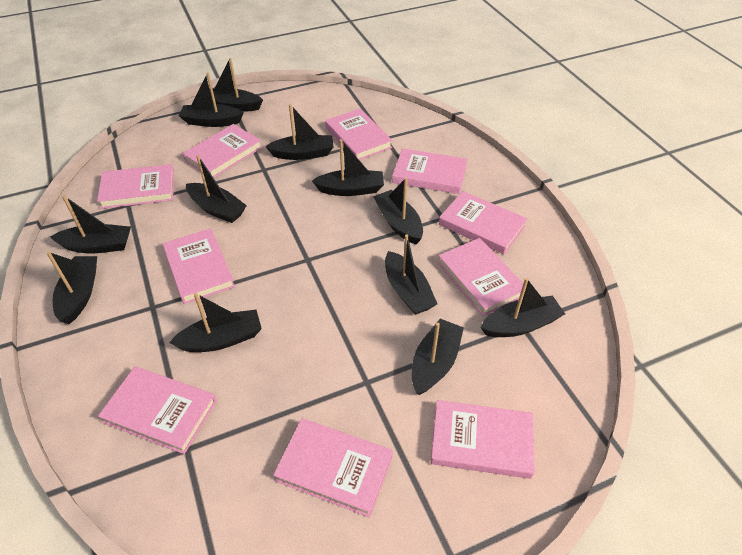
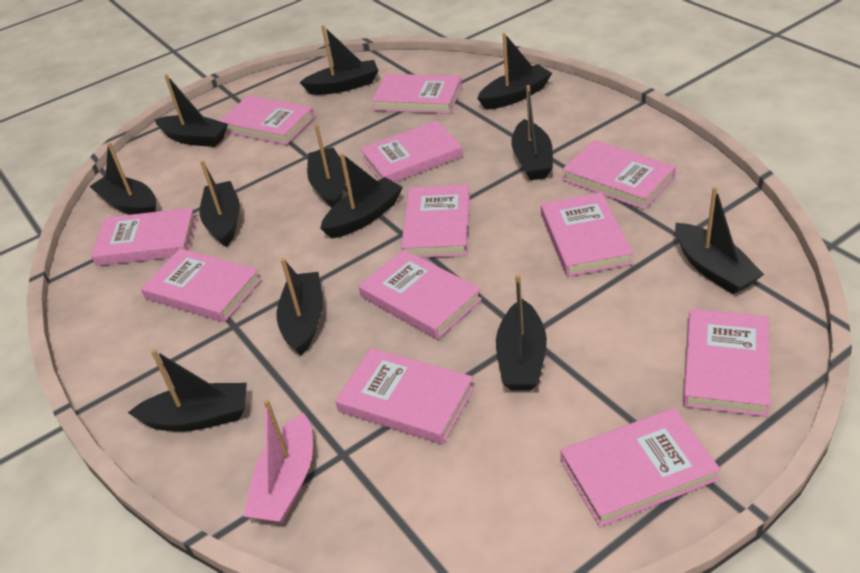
pink boat: none = 0 -> [243,399,313,523] = 1
pink book: [97,164,174,209] [98,366,217,454] [162,228,235,304] [183,124,262,178] [273,418,393,517] [325,109,393,160] [392,149,467,194] [431,400,535,479] [438,238,523,316] [439,191,527,254] = 10 -> [91,208,197,266] [141,248,261,322] [219,95,315,145] [335,348,474,444] [359,249,482,340] [360,121,463,182] [372,74,462,114] [401,185,470,258] [541,192,633,277] [561,408,720,527] [562,140,676,210] [683,309,770,417] = 12

